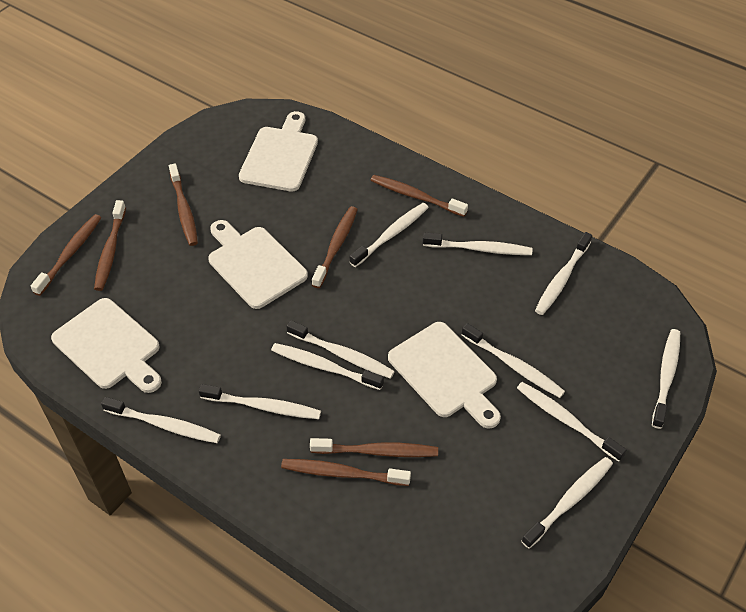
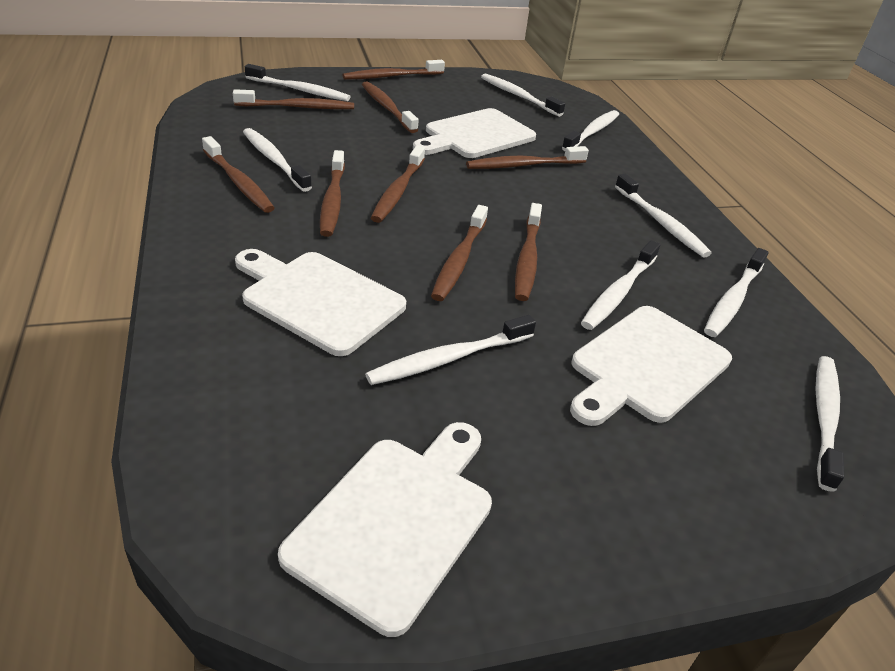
brown toothbrush: [31,214,101,296] [94,200,126,291] [169,163,198,246] [281,459,411,486] [310,438,438,457] [312,206,358,288] [370,175,468,217] = 7 -> [202,136,275,213] [233,89,354,109] [320,150,345,237] [342,60,445,80] [362,82,419,133] [371,145,425,223] [431,205,488,301] [466,146,589,169] [515,203,542,301] = 9
white toothbrush: [101,397,221,443] [199,384,321,419] [271,343,384,390] [286,320,395,379] [350,203,429,267] [423,233,532,255] [462,323,565,398] [517,382,626,462] [521,457,613,549] [535,232,592,315] [652,329,680,429] = 11 -> [243,128,312,192] [245,64,350,101] [365,315,536,385] [481,74,565,117] [562,110,619,151] [581,240,660,330] [615,174,712,258] [704,248,769,337] [815,356,844,492] = 9

